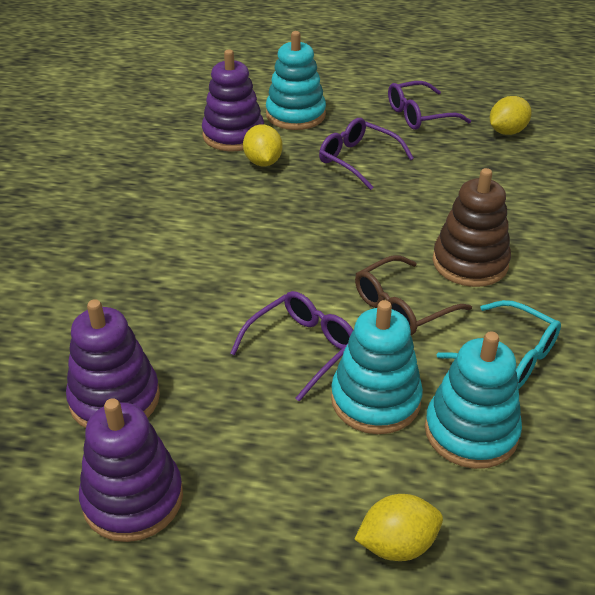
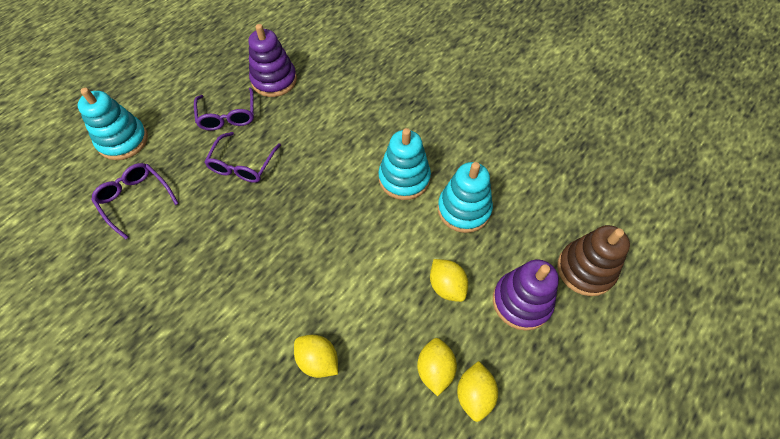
brown glasses: [355,255,472,335] = 1 -> none = 0
purple stacking toy: [66,299,160,428] [79,398,183,542] [202,50,264,151] = 3 -> [248,24,297,97] [493,260,559,331] = 2
turquoise glasses: [437,300,561,389] = 1 -> none = 0
yellow lemon: [243,124,283,166] [354,494,443,561] [490,96,532,135] = 3 -> [294,335,338,378] [417,338,457,397] [430,259,468,302] [457,361,498,422] = 4

